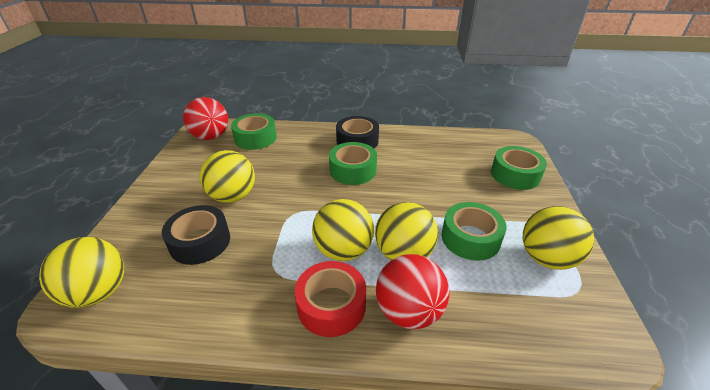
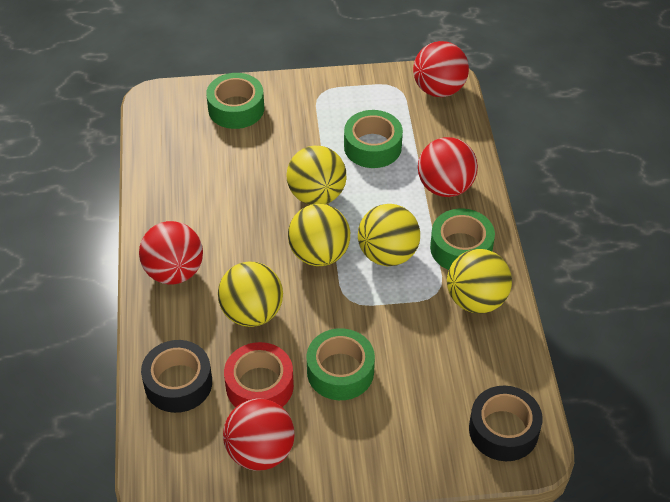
red ball: [183,97,228,140] [376,254,449,329] = 2 -> [139,221,203,285] [223,399,295,471] [413,41,469,97] [418,137,478,197] = 4

